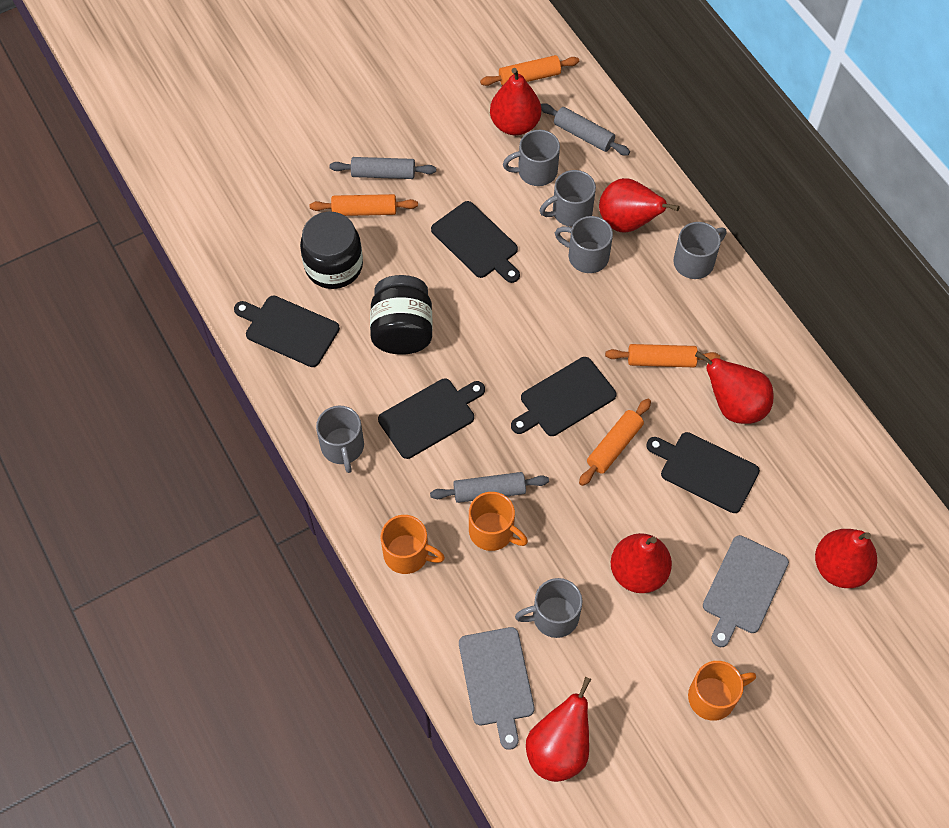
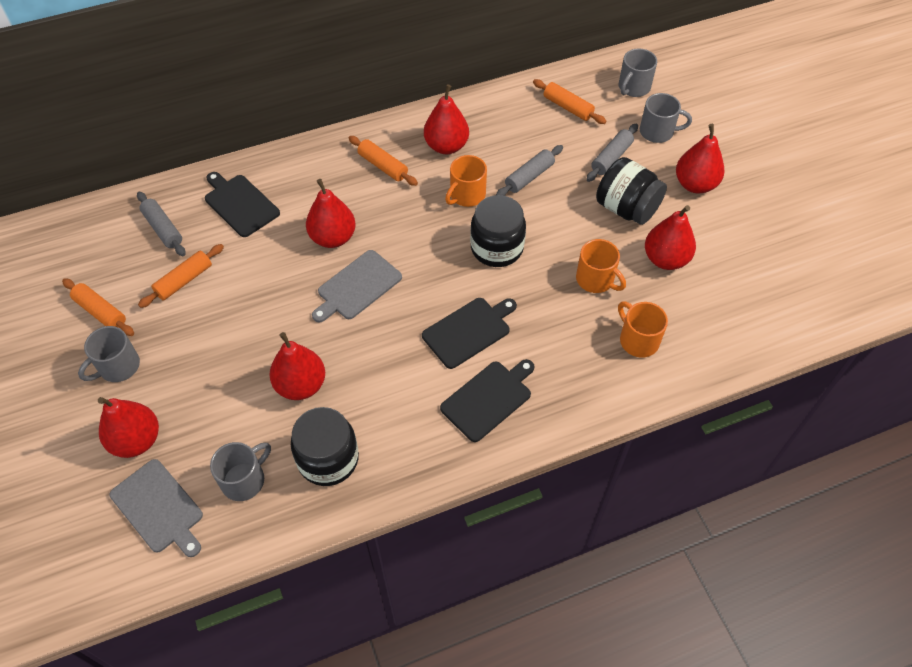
black cutting board: [234,296,340,367] [378,378,485,459] [431,201,520,283] [511,357,616,436] [646,432,760,513] = 5 -> [205,172,280,237] [422,298,517,369] [440,359,535,442] = 3
black jar: [300,212,363,289] [370,275,433,355] = 2 -> [291,407,359,486] [470,195,526,267] [596,157,667,225] = 3
grey mug: [316,406,364,473] [503,130,560,186] [515,578,582,638] [540,170,596,227] [555,216,613,273] [673,222,727,279] = 6 -> [78,326,140,382] [210,442,271,501] [619,48,657,97] [640,93,692,143] = 4

